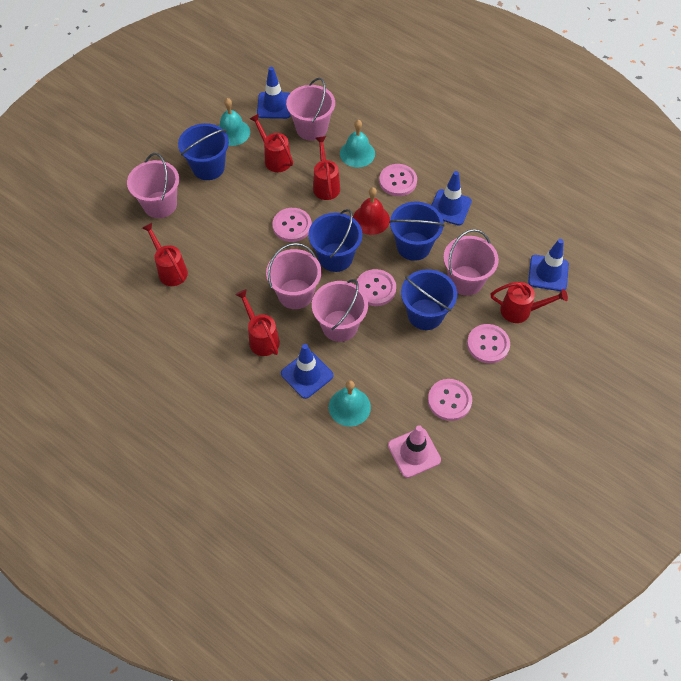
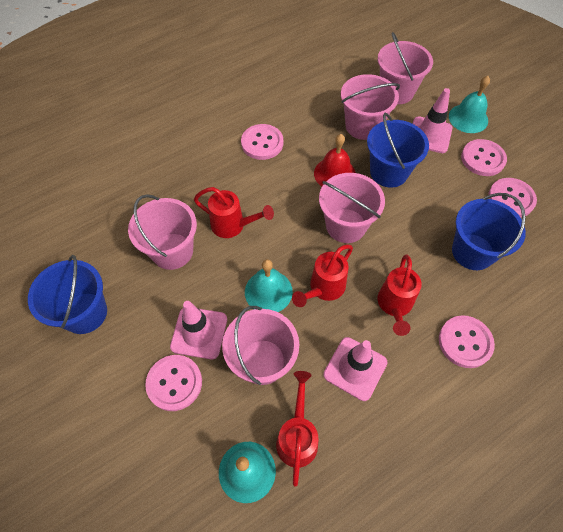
blue bucket: [178,123,229,180] [308,209,362,272] [389,202,445,261] [401,269,457,330] = 4 -> [28,255,107,334] [367,113,429,188] [452,193,526,270] = 3
blue traffic cone: [257,67,291,119] [281,344,333,399] [431,171,472,225] [528,239,569,291] = 4 -> none = 0
pink traffic cone: [388,425,441,478] = 1 -> [170,301,227,359] [323,337,387,401] [413,88,452,153] = 3
red watering can: [142,223,188,286] [235,289,280,356] [250,113,293,172] [313,136,340,200] [491,282,568,323] = 5 -> [194,187,274,238] [276,371,318,486] [292,244,353,307] [378,254,422,336] = 4

